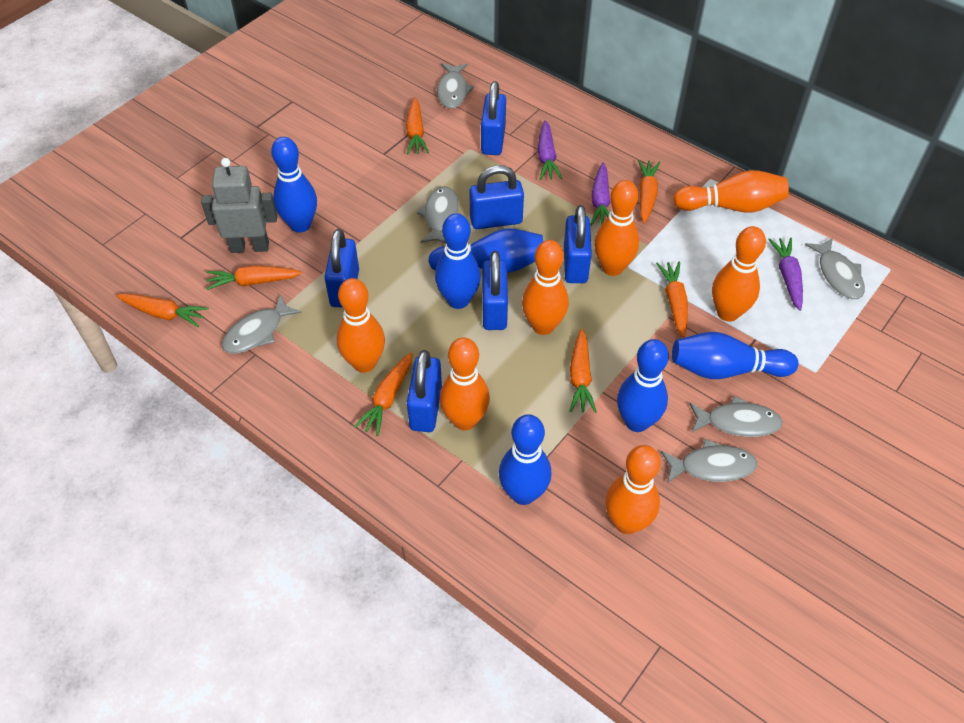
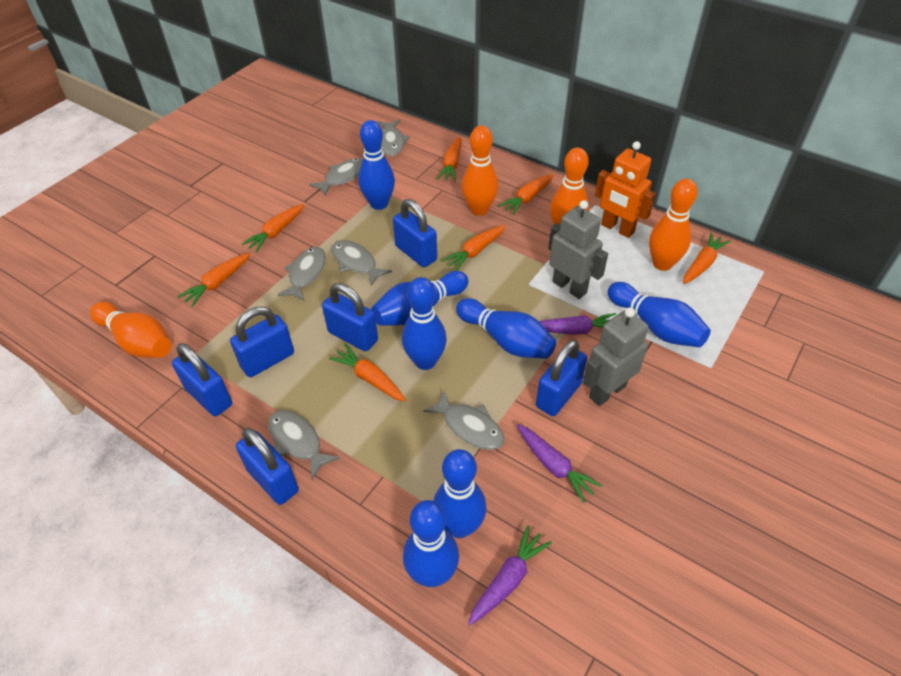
blue bowling pin: [271,137,317,233] [428,228,543,272] [435,213,481,309] [499,414,551,505] [617,339,669,432] [672,332,798,379] = 6 -> [358,120,395,210] [371,271,468,326] [402,277,447,370] [403,500,459,587] [433,449,486,538] [456,298,556,359] [608,282,711,347] = 7
grey robot: [201,158,277,253] = 1 -> [548,200,608,299] [583,307,649,406] = 2
orange bowling pin: [337,278,385,373] [440,337,490,430] [522,240,569,335] [594,180,639,276] [605,445,660,534] [674,170,789,213] [712,226,766,322] = 7 -> [90,302,171,358] [462,125,498,216] [550,148,589,224] [649,179,698,271] = 4
orange robot: none = 0 -> [595,141,656,238] = 1

